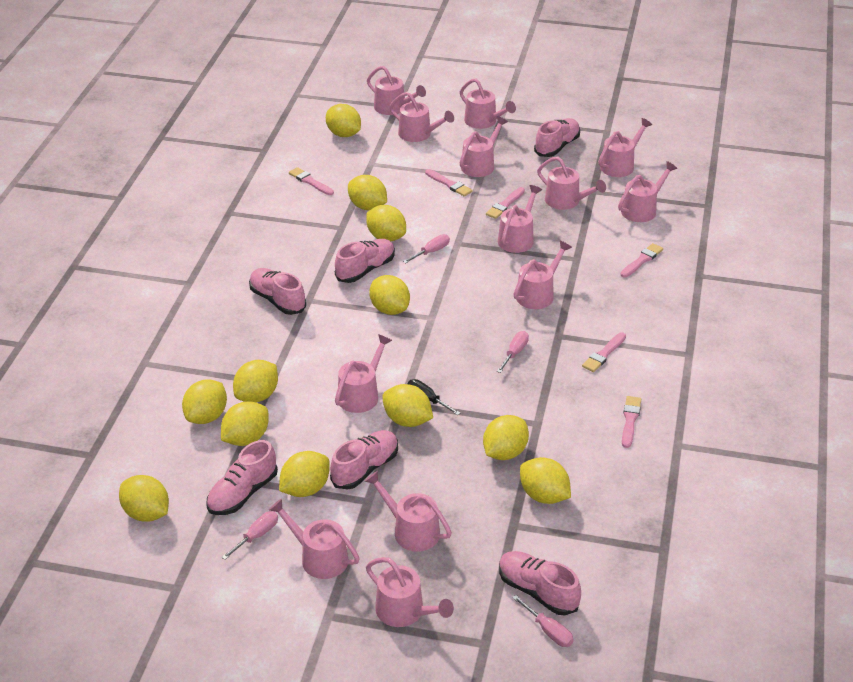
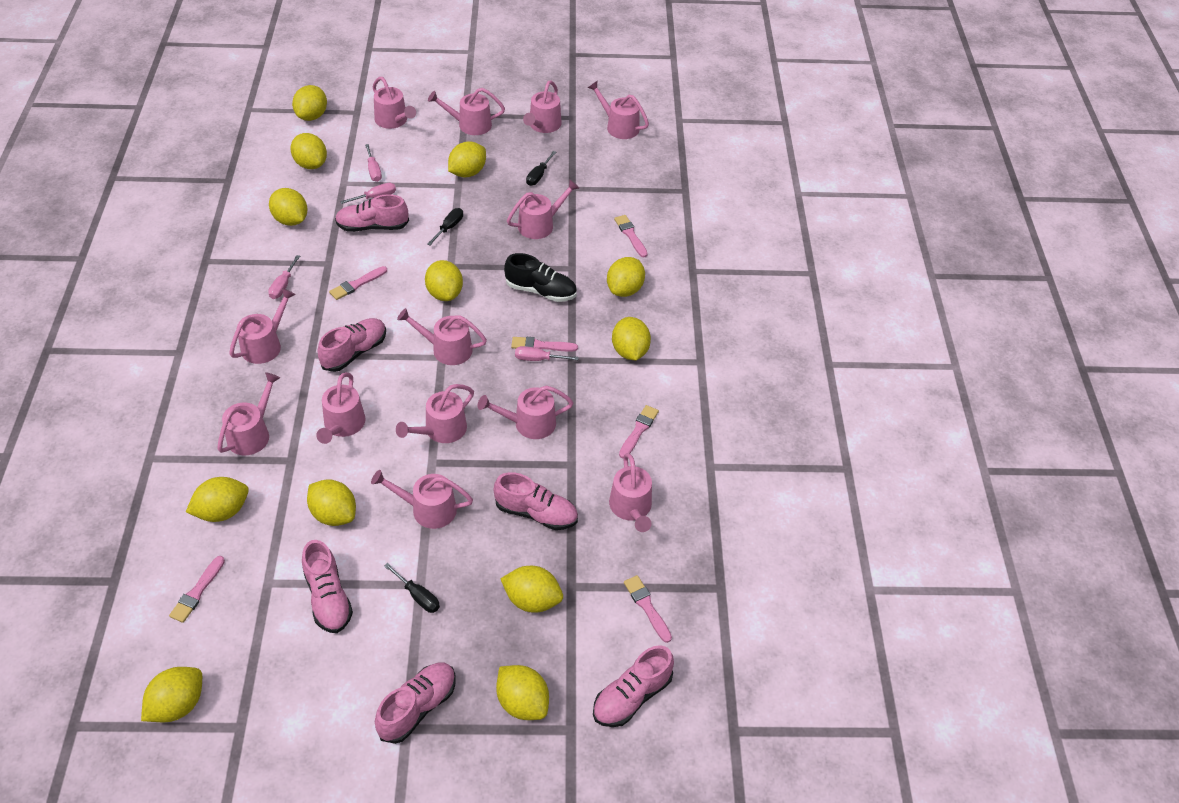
black screwdriver: [407,379,460,415] = 1 -> [384,563,440,613] [427,208,463,245] [526,151,556,186] = 3
black shoe: none = 0 -> [504,253,577,302] = 1

